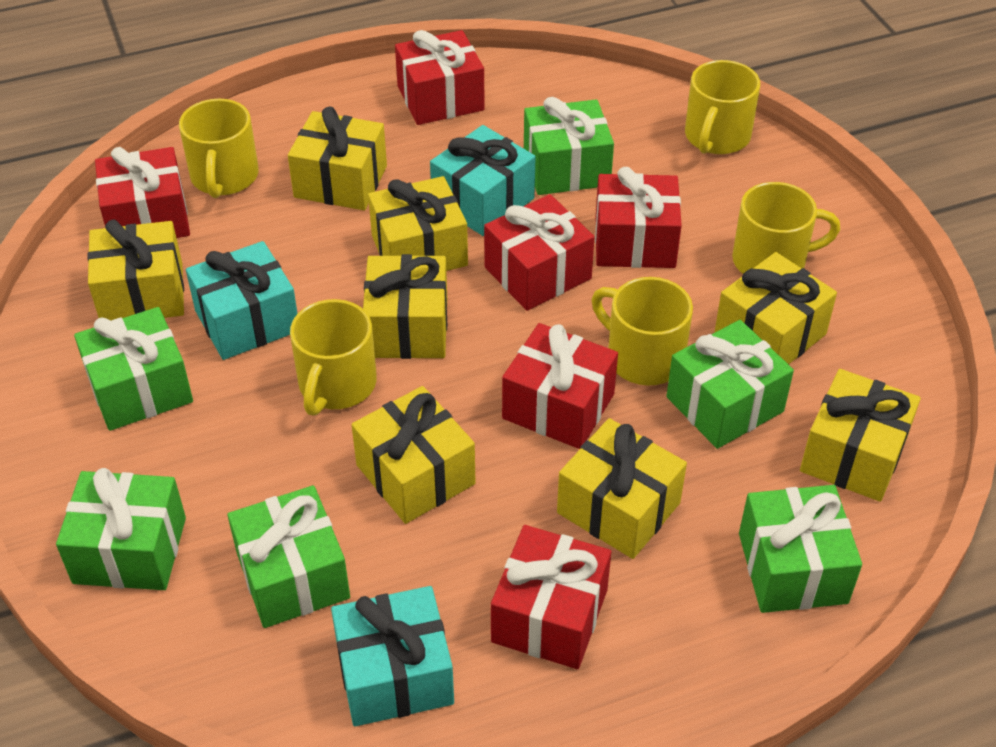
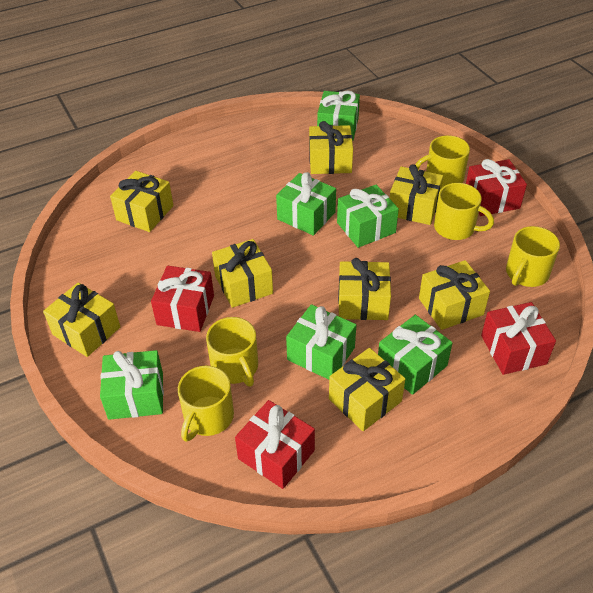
red gift: [95,147,190,238] [395,30,485,125] [484,194,595,311] [491,525,611,669] [502,323,618,449] [595,167,682,268] = 6 -> [151,266,214,332] [235,400,315,489] [466,159,527,216] [481,302,556,375] = 4
turquoise gift: [186,241,298,360] [331,586,454,727] [430,125,536,236] = 3 -> none = 0

